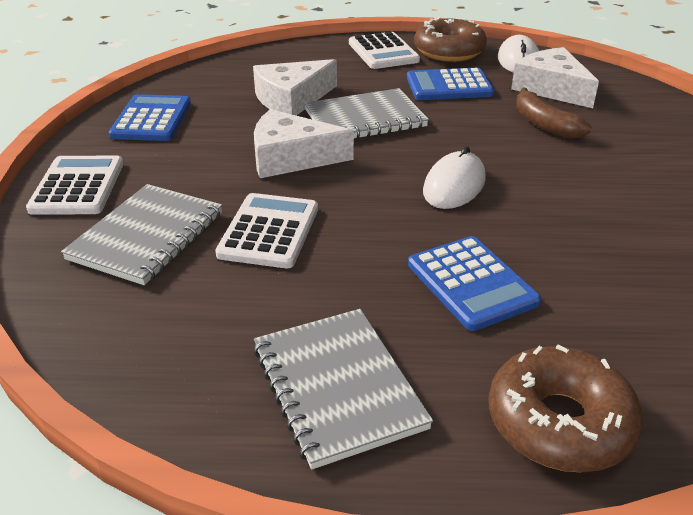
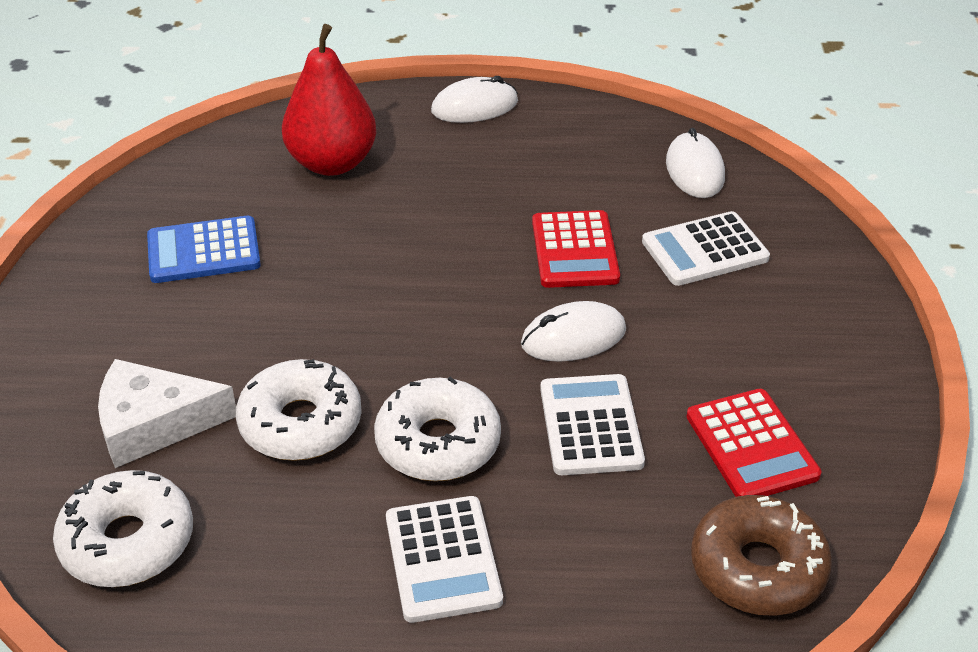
blue calculator: [109,94,191,141] [407,68,494,100] [408,236,541,331] = 3 -> [147,216,261,283] = 1
brown banana: [516,88,592,139] = 1 -> none = 0
brown donut: [414,17,487,62] [489,344,643,472] = 2 -> [691,495,832,616] = 1
grey notebook: [61,184,222,285] [253,309,433,469] [304,88,429,139] = 3 -> none = 0
red calculator: none = 0 -> [532,210,620,288] [686,389,822,497] = 2
red pear: none = 0 -> [282,24,376,176] = 1
white cheese: [253,59,337,116] [254,109,354,178] [511,47,599,108] = 3 -> [98,359,236,468] = 1
white donut: none = 0 -> [53,470,193,587] [236,359,362,461] [374,377,501,481] = 3
white mouse: [423,146,486,209] [498,35,539,73] = 2 -> [431,76,518,123] [521,301,626,362] [666,128,725,198] = 3

